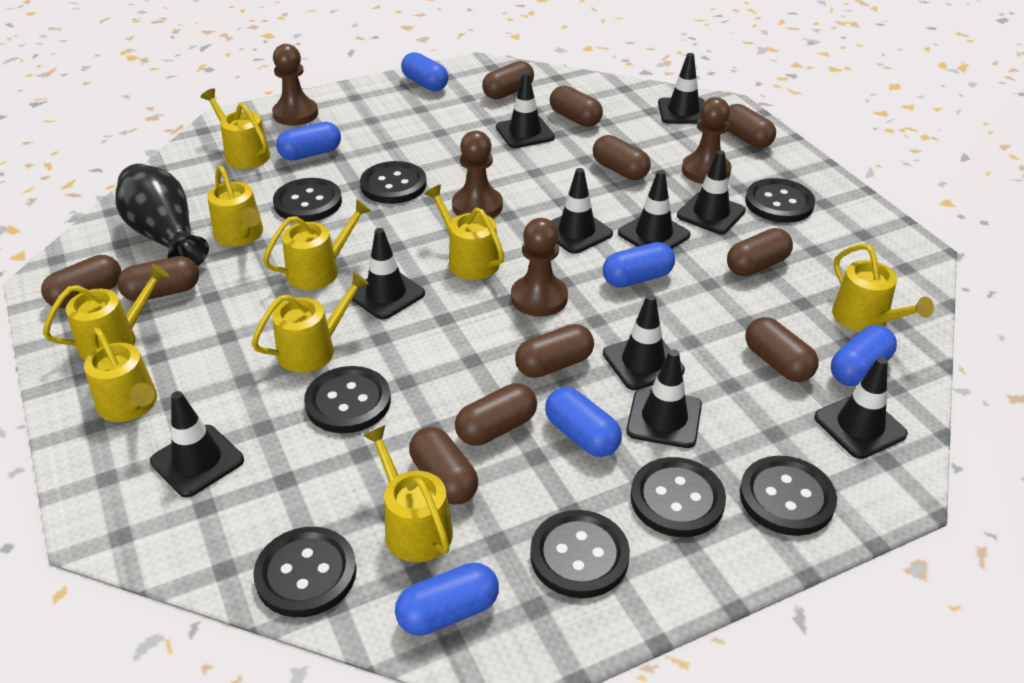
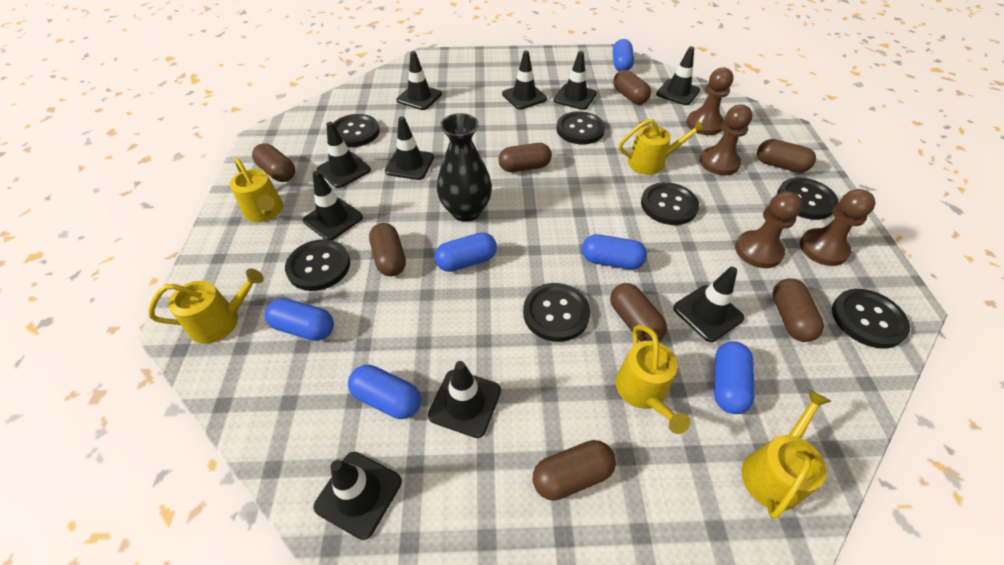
black button: [253,527,357,617] [273,178,342,222] [304,366,391,433] [360,161,427,204] [530,510,630,598] [630,457,726,537] [740,456,837,536] [745,178,815,223] = 8 -> [285,239,350,291] [333,114,380,147] [523,283,590,342] [556,111,605,144] [641,182,699,225] [777,178,839,220] [832,289,910,349] = 7
brown capsule: [41,255,121,308] [117,256,199,301] [409,427,478,505] [455,383,537,446] [482,61,534,99] [515,324,594,378] [550,86,603,127] [593,135,651,180] [727,104,776,148] [727,228,793,277] [745,317,818,382] = 11 -> [252,144,295,182] [369,223,406,276] [498,143,552,172] [533,440,616,501] [610,283,667,341] [613,70,651,104] [757,139,816,172] [773,278,824,342] = 8
yellow watering can: [43,264,169,360] [84,328,157,422] [201,89,270,169] [207,165,263,246] [252,272,369,373] [263,199,371,290] [362,425,453,562] [425,185,505,280] [832,244,934,332] = 9 -> [148,269,264,344] [230,158,283,222] [616,325,691,434] [619,119,705,175] [742,390,831,518] = 5

